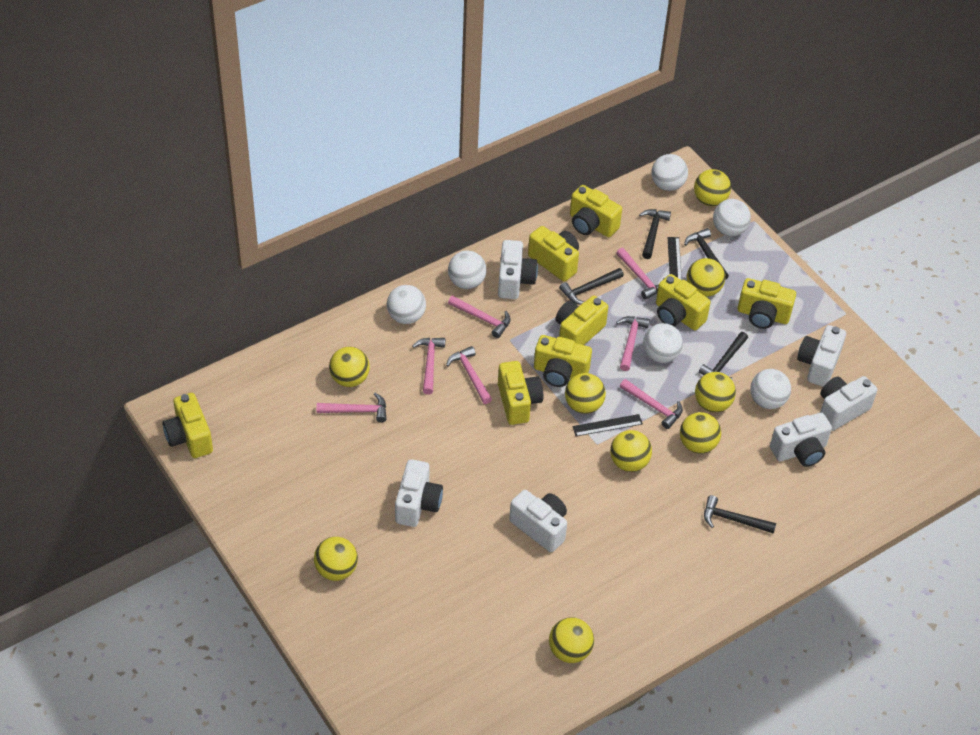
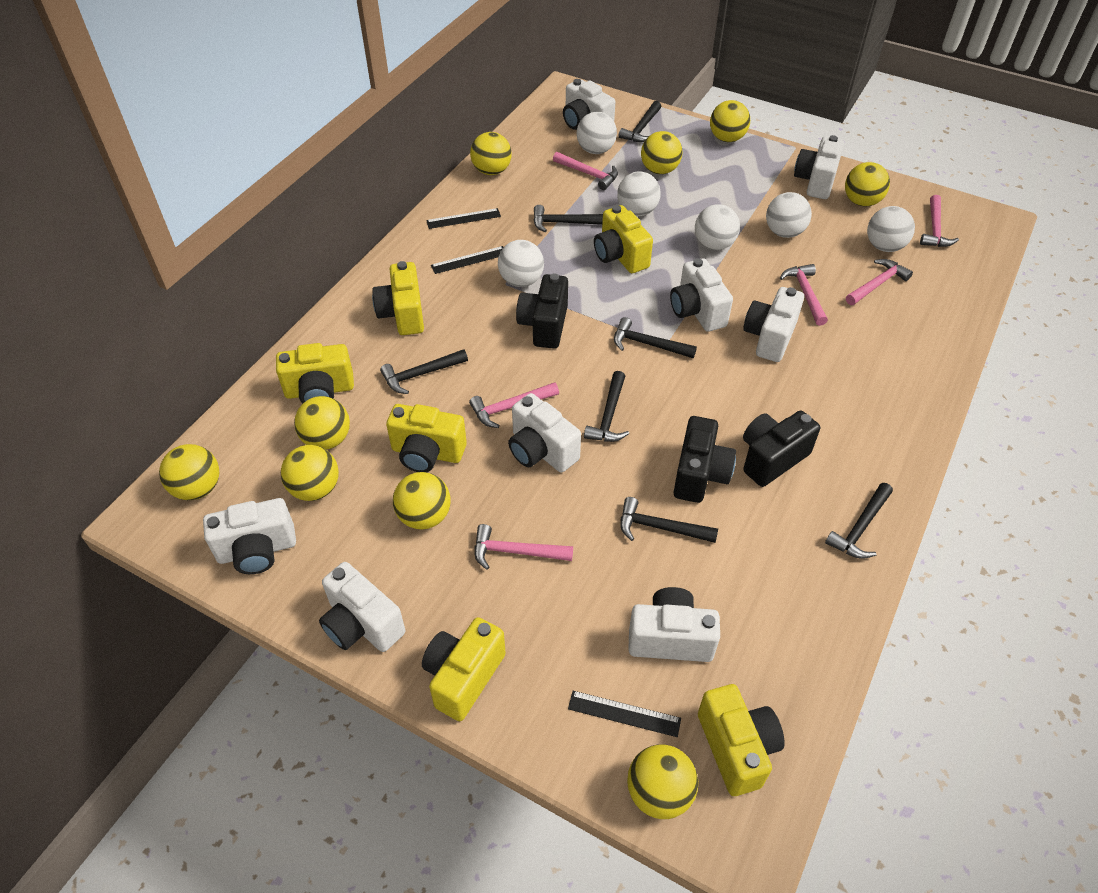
black camera: none = 0 -> [516,273,568,349] [673,416,736,503] [743,410,820,487] = 3
black hammer: [559,268,624,305] [639,209,671,259] [684,228,729,280] [699,332,748,380] [704,495,776,534] = 5 -> [380,349,468,394] [533,205,603,232] [584,371,629,442] [614,317,697,358] [619,101,661,142] [620,497,718,543] [825,483,893,559] = 7
black ruler: [572,414,643,436] [667,237,682,280] = 2 -> [426,208,501,229] [431,246,504,274] [568,691,681,737] = 3
pink hammer: [317,393,386,423] [412,338,445,395] [446,346,492,404] [448,296,511,338] [616,248,665,300] [616,316,650,371] [620,379,683,429] = 7 -> [469,382,559,428] [474,524,573,570] [553,152,618,190] [780,264,828,326] [846,259,913,305] [920,195,959,247] = 6
white camera: [395,459,443,527] [498,240,538,299] [509,490,567,552] [770,412,832,467] [797,325,846,387] [820,376,877,431] = 6 -> [203,498,296,574] [319,562,405,652] [508,393,581,472] [563,79,615,130] [628,587,720,662] [670,258,733,332] [743,287,804,362] [794,135,844,199] = 8
yellow camera: [162,393,213,458] [498,361,543,425] [528,226,579,282] [534,335,592,387] [556,296,608,345] [570,185,622,237] [656,274,711,330] [738,278,796,329] = 8 -> [276,343,354,403] [372,261,424,335] [386,404,467,472] [422,617,506,721] [594,205,653,273] [698,684,785,796] = 6

